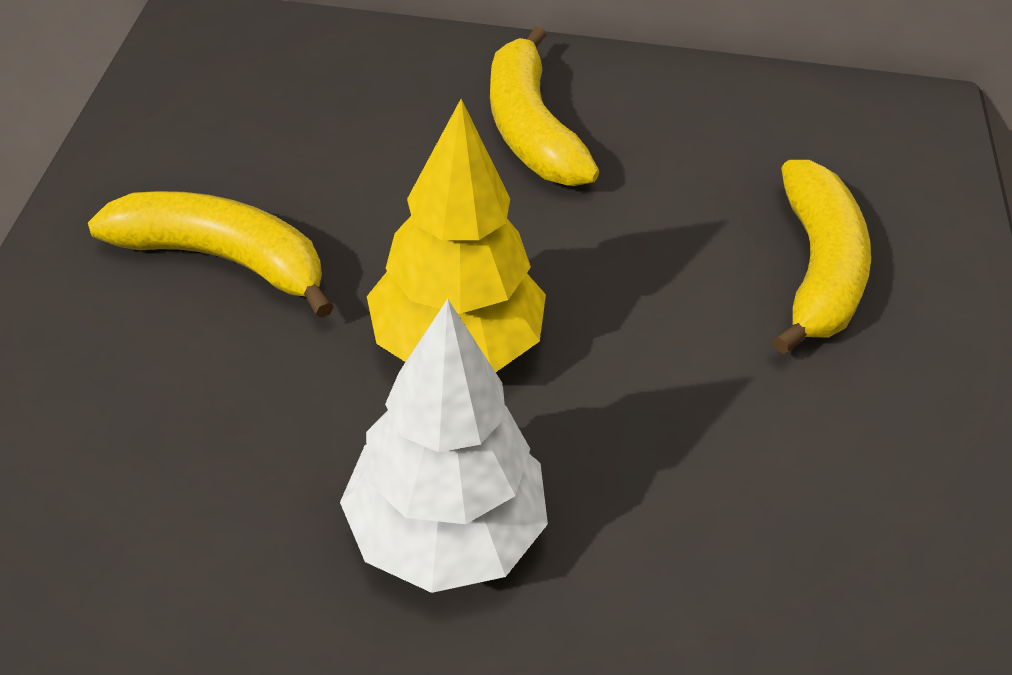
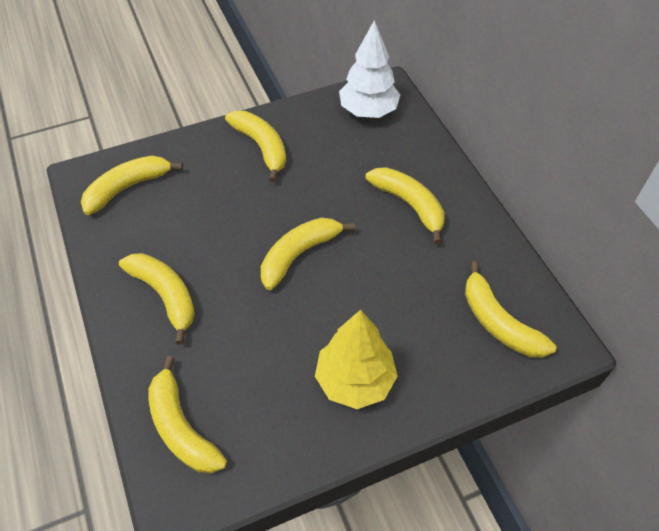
yellow banana: [88,191,334,318] [490,26,599,186] [773,160,871,354] = 3 -> [81,155,183,215] [119,253,195,345] [148,356,227,474] [225,111,286,182] [261,218,355,290] [365,167,444,244] [465,261,556,358] = 7

